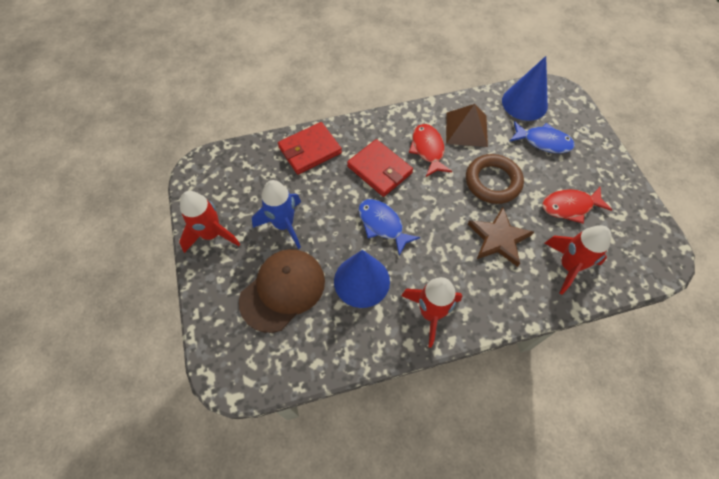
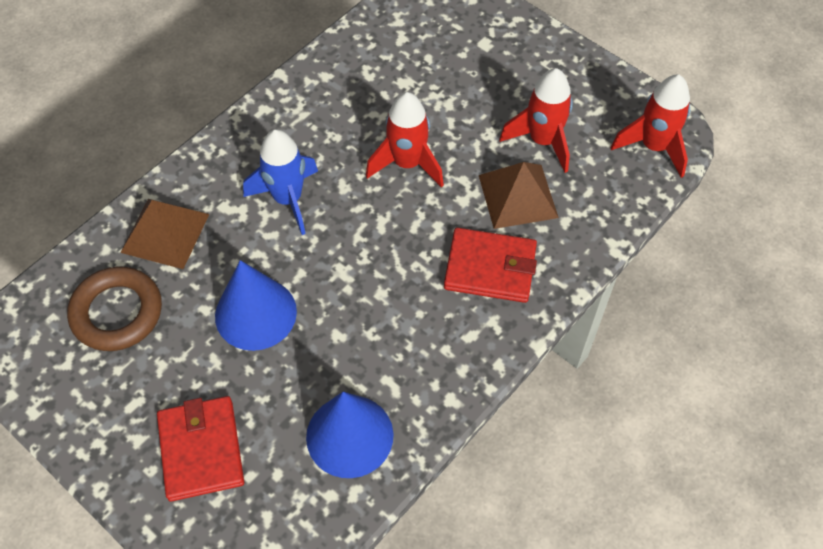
blue fish: [358,199,420,256] [509,121,575,153] = 2 -> none = 0
brown cap: [239,249,325,333] = 1 -> none = 0
brown pyramid: [446,104,488,147] = 1 -> [120,199,209,269] [479,162,559,229] = 2
brown star: [468,207,534,267] = 1 -> none = 0
red fish: [409,124,452,177] [542,187,612,224] = 2 -> none = 0

